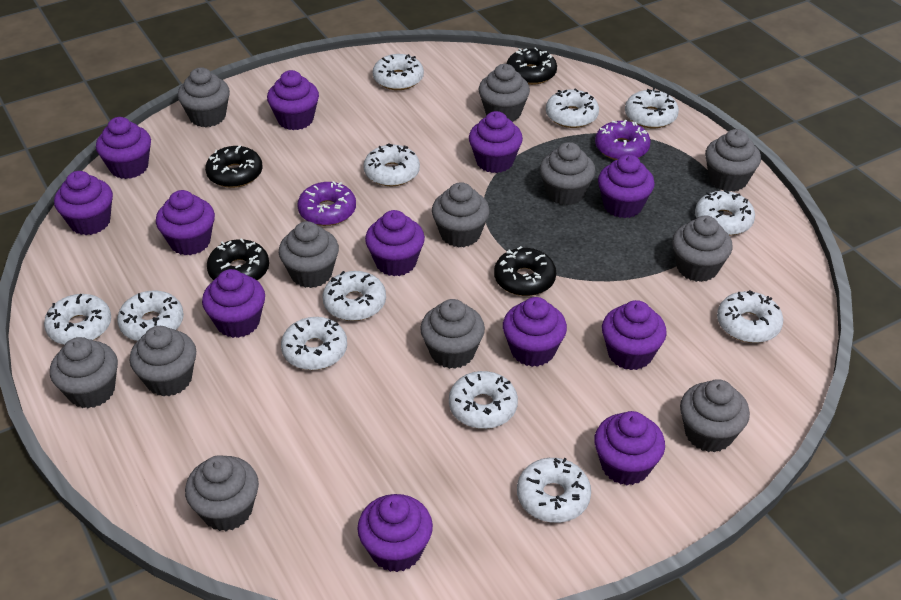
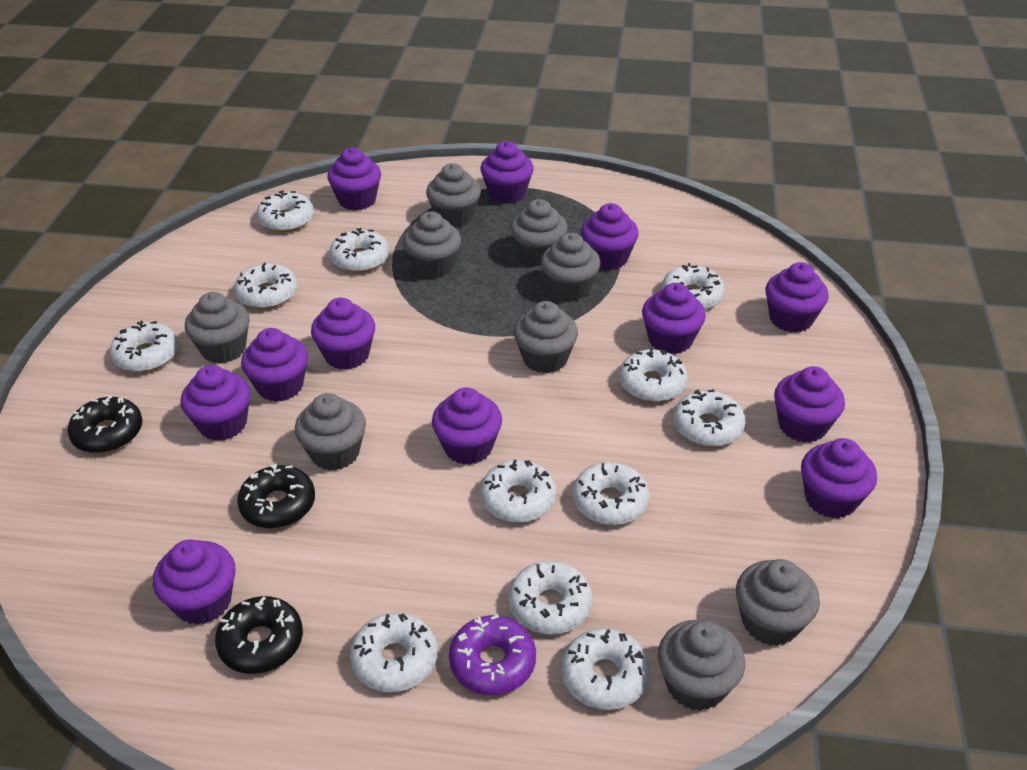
black donut: [205,145,262,188] [207,238,269,281] [494,246,556,296] [507,47,557,85] = 4 -> [67,396,142,453] [215,596,303,674] [237,464,315,528] = 3
grey cupcake: [50,337,118,408] [130,326,196,396] [178,67,230,127] [185,455,259,531] [279,221,339,288] [420,299,485,369] [432,182,490,247] [478,64,530,122] [540,142,595,206] [672,215,733,282] [680,379,750,453] [705,129,761,192] = 12 -> [185,292,250,364] [295,393,366,471] [403,211,461,279] [426,163,481,227] [510,199,568,266] [514,301,578,374] [541,233,601,301] [658,620,745,711] [736,559,820,646] = 9
purple donut: [297,181,356,226] [595,120,651,160] = 2 -> [449,614,536,695] = 1

